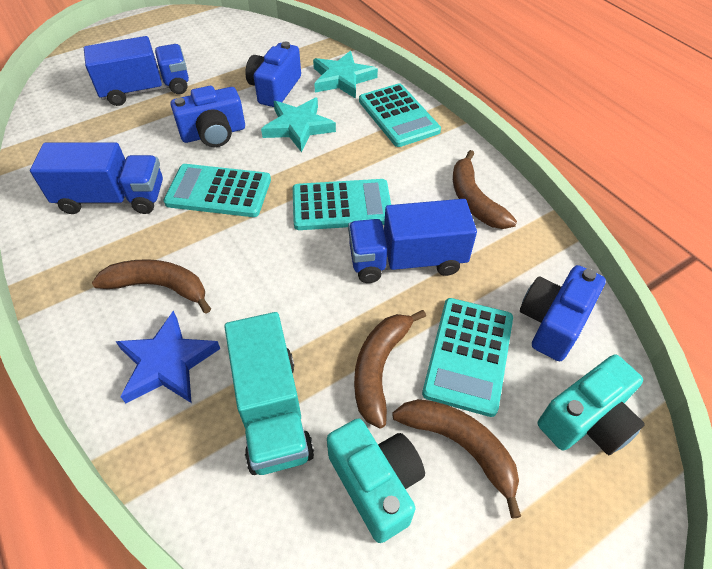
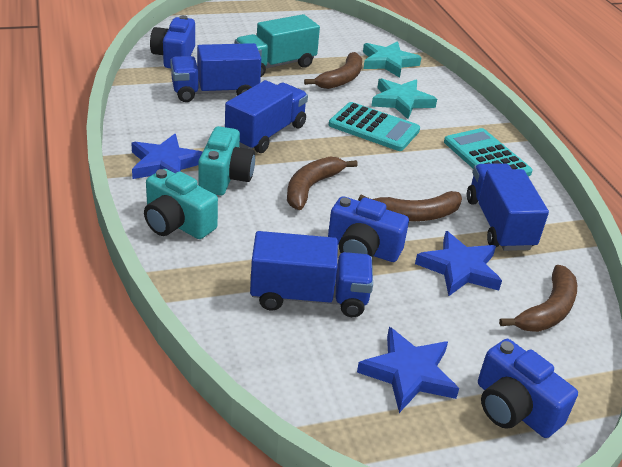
blue star: [115,311,220,403] = 1 -> [131,134,203,179] [357,327,459,413] [415,231,502,296] = 3
blue truck: [30,142,163,214] [84,36,189,106] [348,199,477,283] = 3 -> [170,43,261,102] [225,80,308,153] [250,231,373,317] [467,163,549,251] = 4
turquoise calculator: [163,164,271,217] [293,179,391,230] [359,84,441,147] [422,298,513,417] = 4 -> [329,102,420,151] [444,128,533,176] = 2

